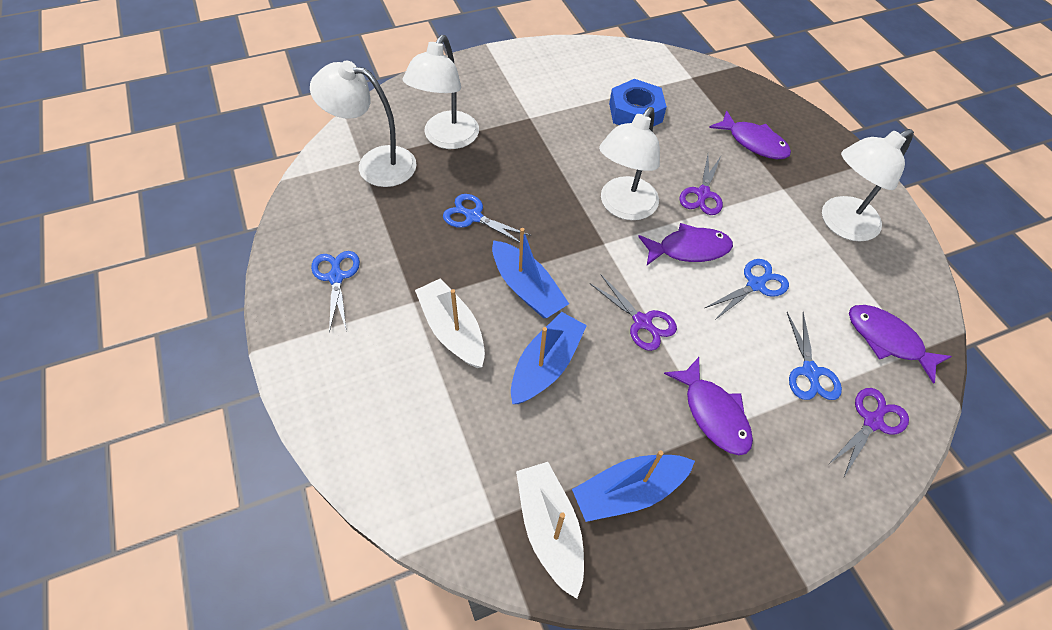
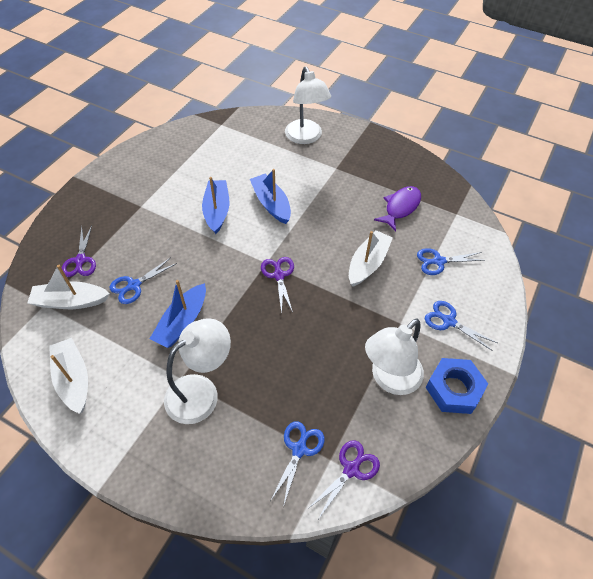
purple fish: [638,223,733,265] [664,357,753,455] [709,110,791,159] [849,305,952,384] = 4 -> [374,186,421,232] = 1
white boat: [415,278,485,368] [516,462,584,599] = 2 -> [28,265,110,309] [49,338,88,414] [349,230,393,287] = 3
white lamp: [310,61,416,187] [403,35,479,149] [599,107,660,220] [822,129,914,242] = 4 -> [164,318,231,424] [285,67,331,144] [365,318,424,395] = 3

